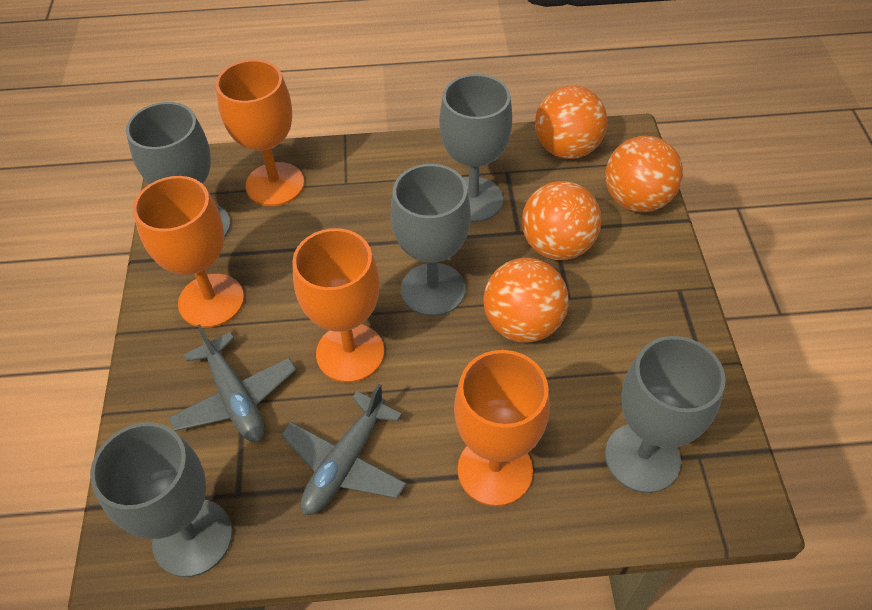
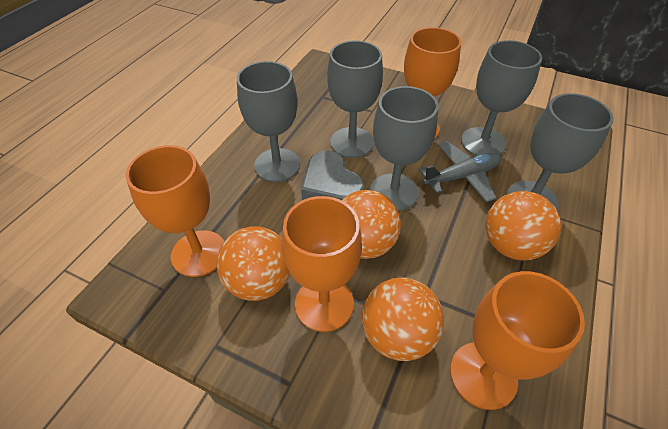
grey heart: none = 0 -> [301,151,364,200] = 1
grey plane: [168,324,296,442] [281,384,406,515] = 2 -> [418,141,501,202] = 1

